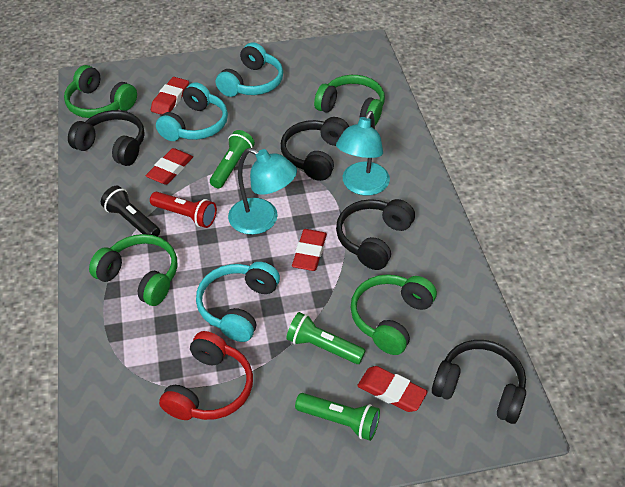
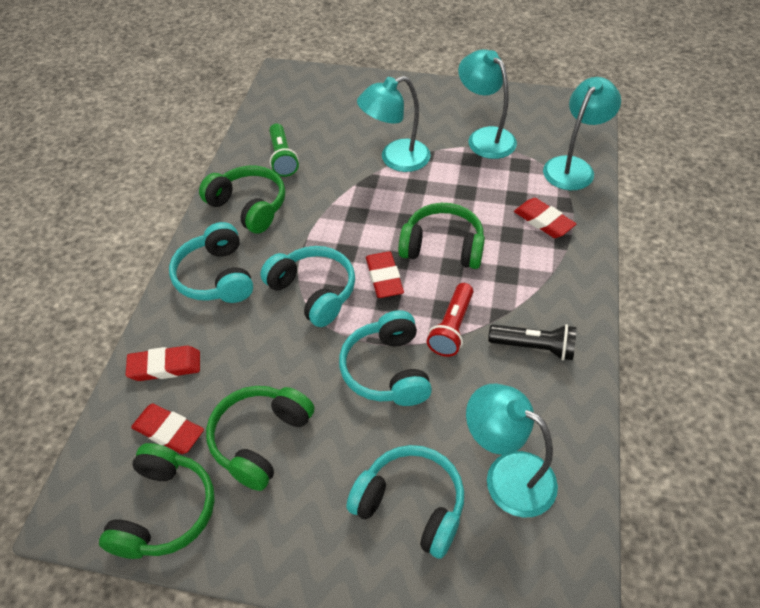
black headphones: [68,110,145,166] [281,117,349,181] [336,199,415,270] [432,340,526,424] = 4 -> none = 0
green flashlight: [210,130,255,188] [286,312,366,364] [295,393,380,441] = 3 -> [269,123,299,177] = 1
red headphones: [159,331,253,420] = 1 -> none = 0
turquoise headphones: [156,82,228,141] [196,262,280,342] [216,42,283,97] = 3 -> [169,222,253,303] [260,246,355,327] [339,310,432,406] [346,445,464,559] = 4
turquoise lamp: [228,148,297,235] [336,111,390,195] = 2 -> [357,76,431,172] [458,49,517,159] [466,384,558,517] [543,77,621,190] = 4

